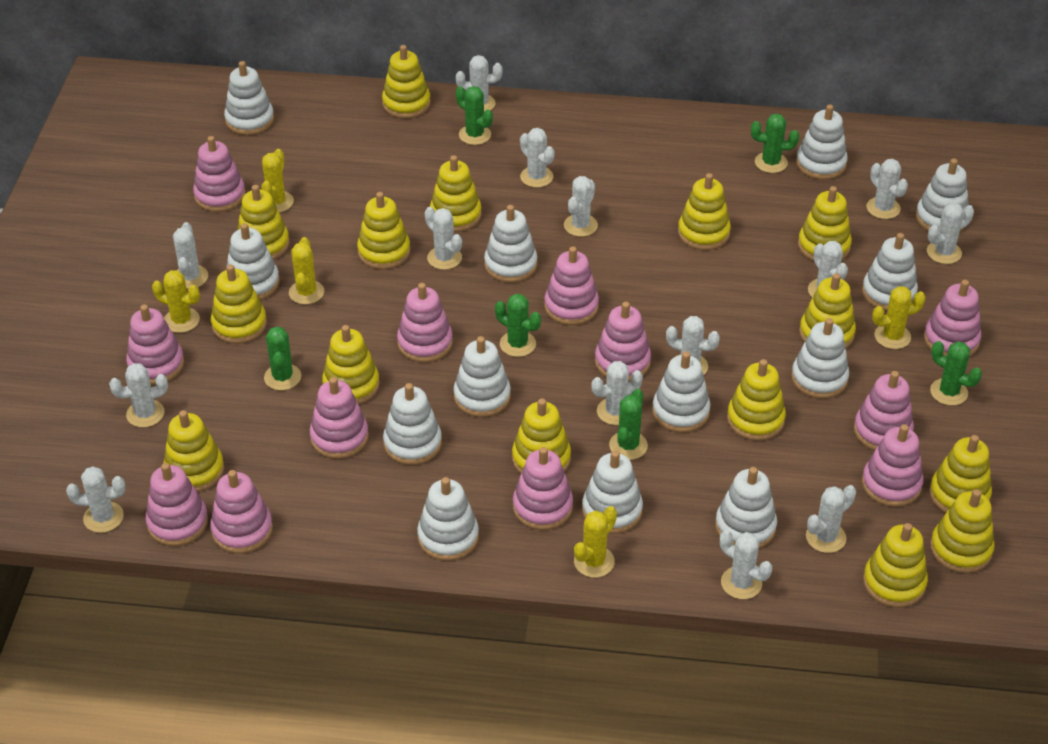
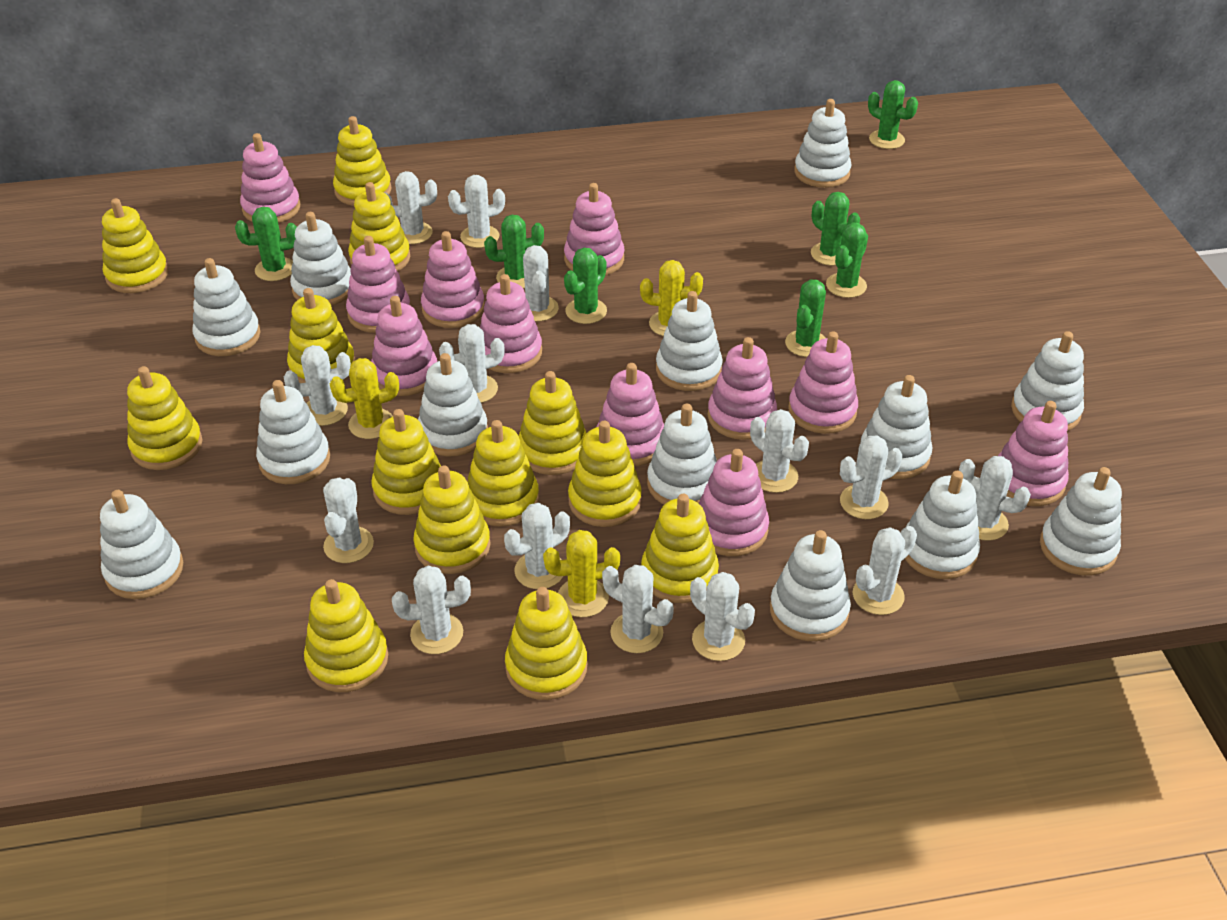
green cactus: [264,327,301,390] [456,86,493,145] [495,294,541,357] [609,389,648,460] [751,114,799,173] [930,341,982,406] = 6 -> [235,207,297,281] [484,215,544,289] [564,248,607,324] [785,279,826,357] [811,192,860,266] [826,222,868,298] [868,80,918,149] = 7
pink stacking toy: [126,304,184,384] [145,463,208,546] [193,136,245,212] [210,470,273,553] [310,377,369,459] [397,283,453,362] [513,447,573,530] [545,246,599,325] [595,302,651,381] [854,371,914,450] [862,424,924,507] [924,280,981,356] = 12 -> [240,133,300,223] [346,236,410,333] [371,296,437,396] [421,231,485,328] [480,274,542,373] [564,183,624,276] [597,363,664,466] [699,449,769,556] [708,337,777,440] [788,331,858,434] [998,401,1069,506] = 11
yellow cactus: [152,270,200,333] [262,149,294,213] [289,237,324,305] [574,506,617,578] [872,286,926,349] = 5 -> [330,358,399,439] [543,530,620,617] [640,260,703,336] = 3
yellow stacking toy: [164,410,224,492] [211,264,267,344] [237,185,290,260] [322,325,380,404] [357,192,410,269] [382,45,431,118] [430,155,482,232] [512,398,571,474] [678,173,731,250] [727,359,786,441] [798,186,852,261] [799,273,856,349] [863,523,928,607] [929,435,992,513] [930,489,995,573] = 15 -> [102,198,168,293] [127,366,202,470] [287,288,355,383] [304,579,388,692] [333,116,392,206] [348,182,410,271] [371,409,441,515] [413,466,491,574] [468,420,539,527] [505,587,587,700] [519,371,587,475] [568,421,642,527] [641,494,719,603] = 13

